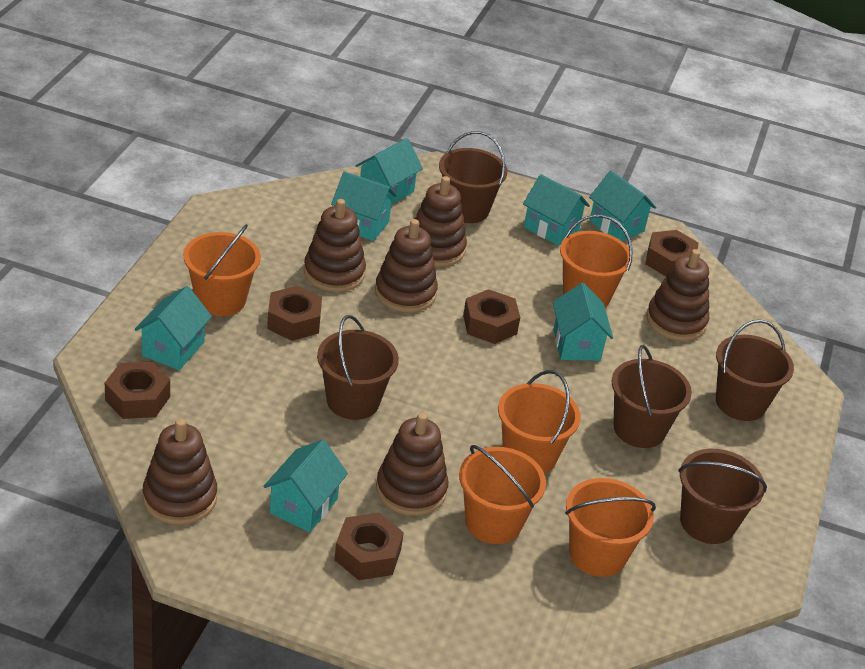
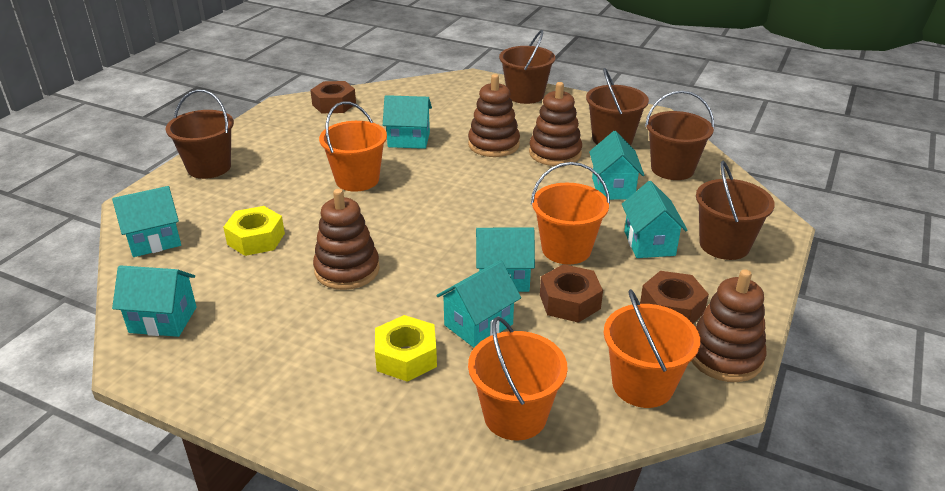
brown nut: [105,362,170,419] [267,286,322,341] [334,513,404,580] [463,289,520,344] [645,230,699,277] = 5 -> [310,81,356,113] [540,264,603,323] [640,271,709,324] = 3
brown stacking toy: [143,419,217,525] [304,199,366,292] [375,219,438,312] [376,413,448,516] [415,176,467,267] [646,249,709,341] = 6 -> [313,189,380,290] [468,74,520,157] [529,82,582,166] [691,269,767,382] = 4
orange bucket: [183,224,261,316] [459,445,546,544] [498,370,581,474] [560,215,633,307] [565,478,656,577] = 5 -> [319,101,387,192] [468,317,568,440] [531,162,610,264] [604,289,700,408] = 4
yellow nut: none = 0 -> [223,206,285,256] [375,315,437,382] = 2

